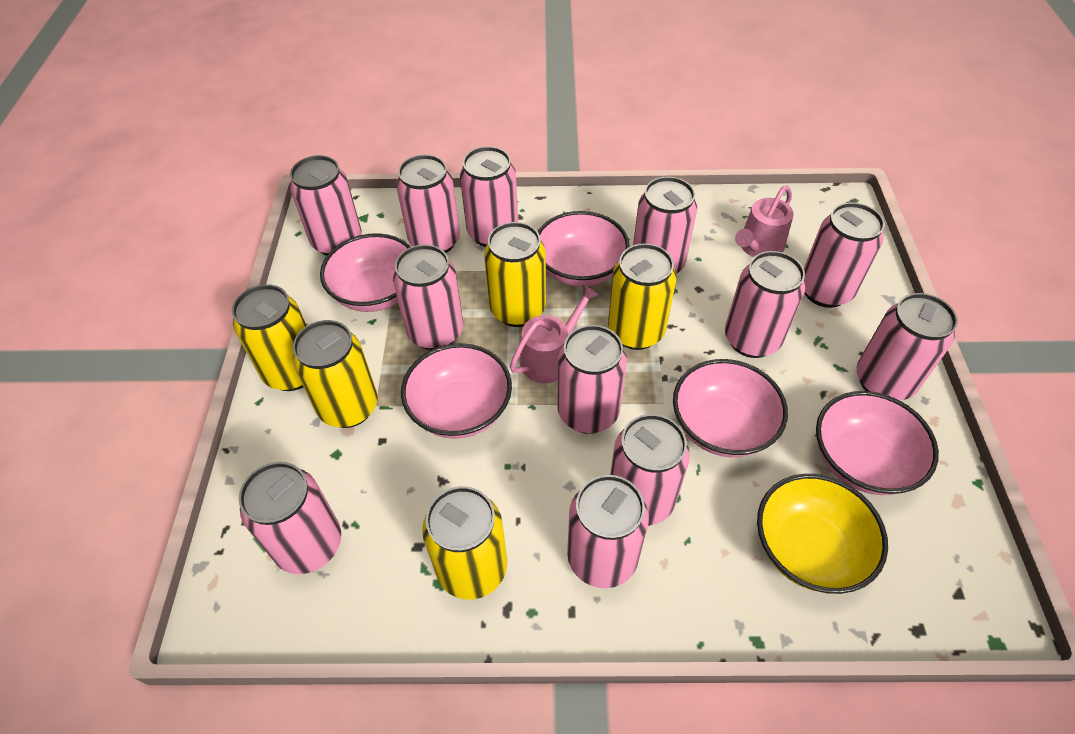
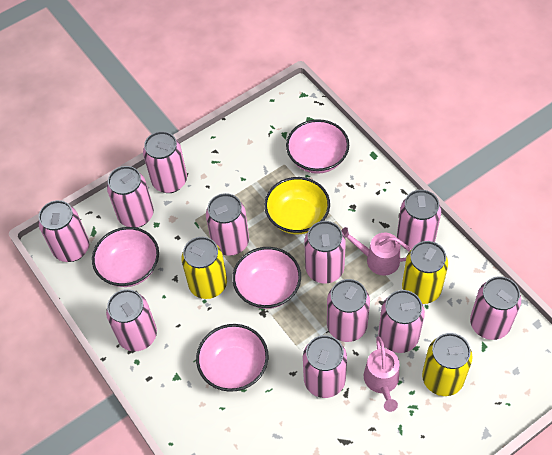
pink bowl: [320,233,411,312] [401,343,512,439] [538,211,630,287] [673,359,788,457] [816,391,939,495] = 5 -> [92,227,159,287] [196,324,268,392] [232,247,301,309] [286,119,349,174] = 4
pink can: [239,462,341,574] [290,155,362,256] [393,244,463,350] [396,154,460,253] [460,146,518,247] [557,325,627,434] [567,475,649,588] [610,414,690,526] [633,177,697,274] [725,251,805,358] [804,202,885,308] [857,293,958,401] = 12 -> [38,200,89,262] [106,289,157,351] [107,166,154,228] [143,131,187,193] [206,193,249,256] [303,335,347,398] [304,221,346,283] [327,279,370,342] [378,290,425,353] [397,190,441,249] [470,276,521,340] = 11
yellow can: [232,284,307,391] [293,320,378,428] [422,486,507,600] [484,222,546,327] [608,243,676,350] = 5 -> [181,237,227,299] [402,241,448,304] [422,333,473,396] = 3

